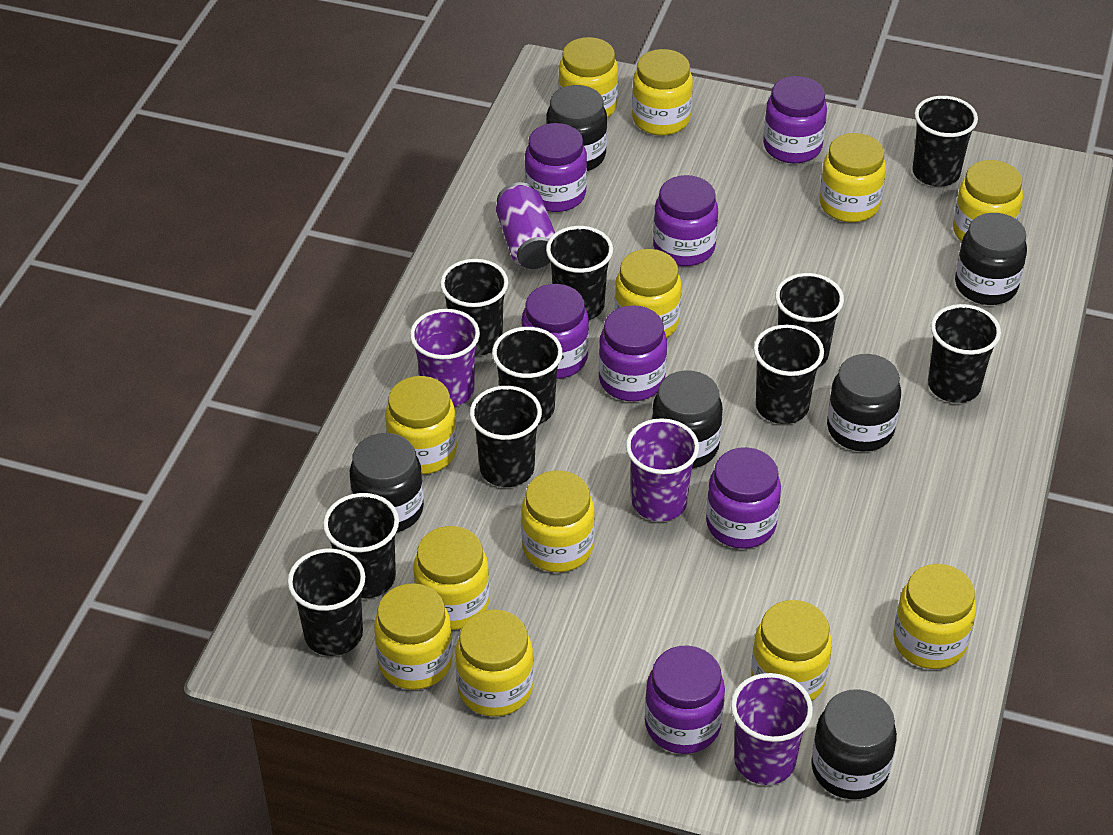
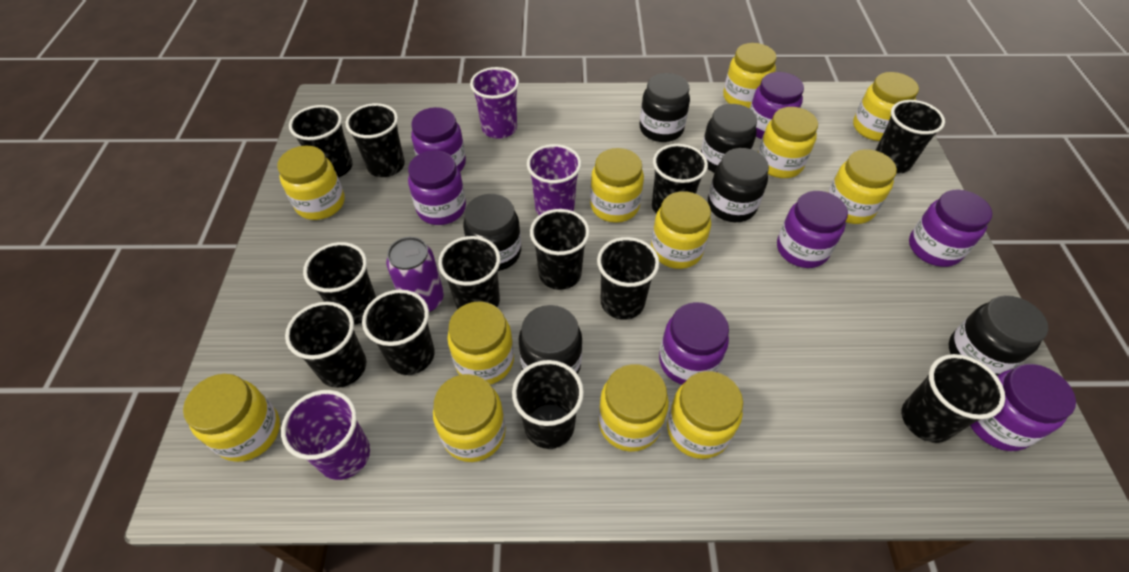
black cup: [287,549,365,656] [323,493,399,598] [440,259,508,356] [470,386,542,487] [492,327,562,424] [546,226,613,320] [754,325,824,424] [775,273,844,368] [912,96,978,187] [928,304,1001,403] = 10 -> [285,302,366,388] [289,105,353,178] [303,242,376,325] [346,103,405,177] [362,290,435,375] [438,236,501,309] [512,360,584,449] [530,209,590,290] [597,237,659,320] [652,144,708,214] [875,100,945,174] [902,354,1005,443] = 12

